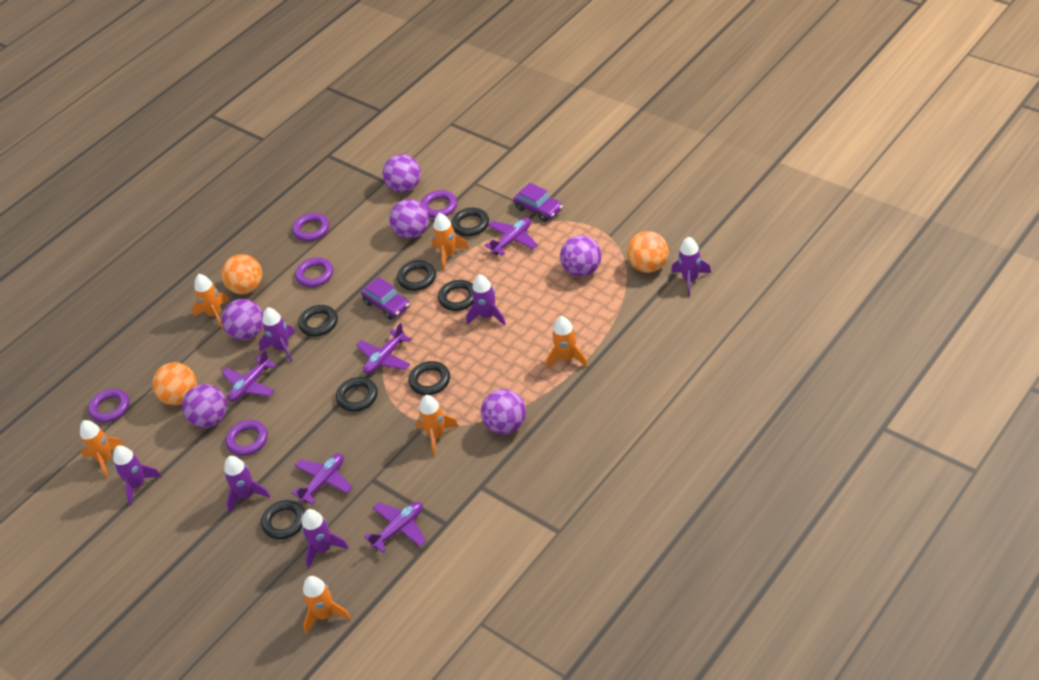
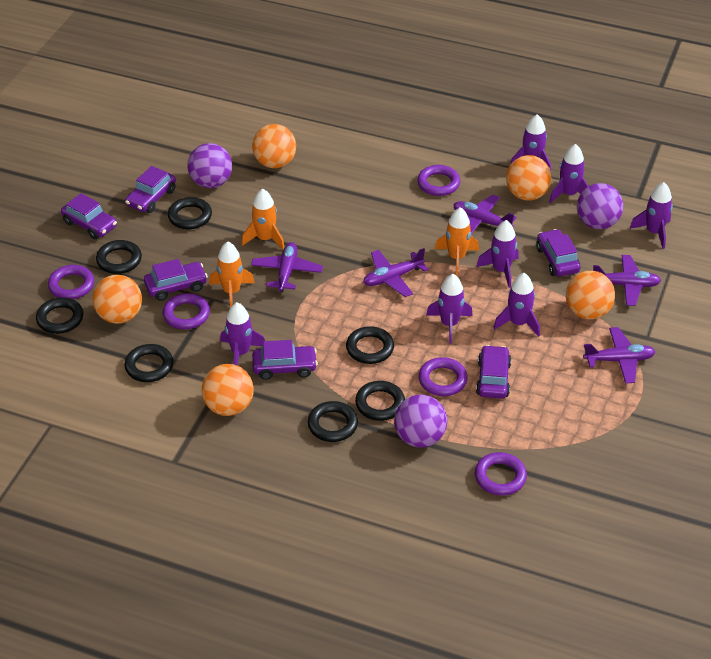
orange ball: [152,362,197,405] [221,254,262,294] [627,231,669,273] = 3 -> [92,275,142,324] [202,364,254,416] [252,124,296,168] [506,155,552,200] [566,271,615,319] = 5
orange rocket: [80,420,125,478] [192,274,230,328] [303,576,351,634] [416,395,459,456] [432,213,469,270] [546,316,588,369] = 6 -> [209,241,255,308] [241,189,285,250] [435,207,479,275] = 3
purple ball: [182,384,227,428] [222,299,263,340] [383,154,421,193] [389,199,429,239] [481,389,526,435] [560,235,601,277] = 6 -> [187,143,232,188] [394,394,447,448] [577,183,623,229] = 3
purple car: [361,277,410,320] [513,183,563,222] = 2 -> [61,193,117,239] [125,166,176,213] [144,259,208,301] [252,340,318,380] [476,345,511,399] [536,229,580,276] = 6
purple rocket: [113,445,162,505] [224,456,271,513] [259,307,295,362] [302,509,349,569] [466,274,506,326] [671,237,711,296] = 6 -> [220,302,265,365] [426,274,473,344] [476,220,519,288] [493,273,540,337] [510,114,551,171] [549,144,588,203] [630,182,673,249] = 7

